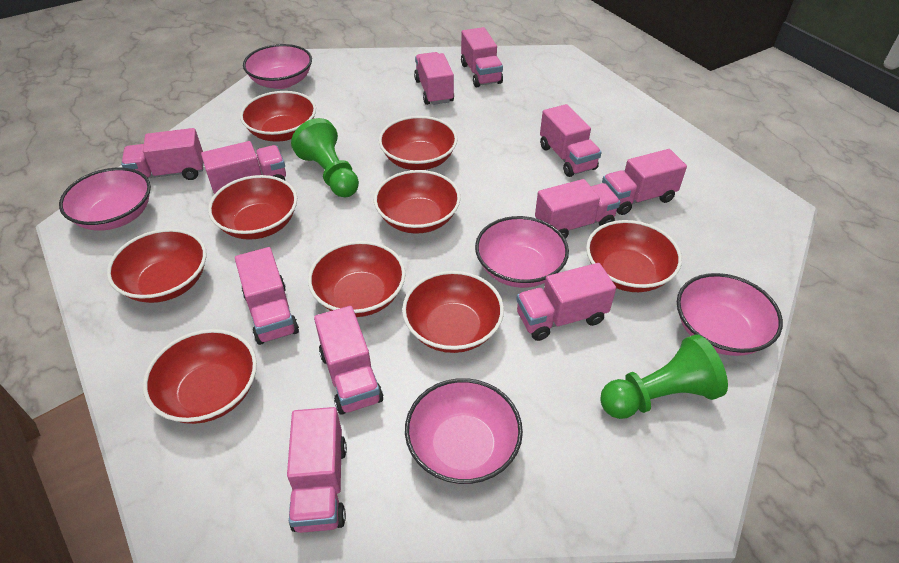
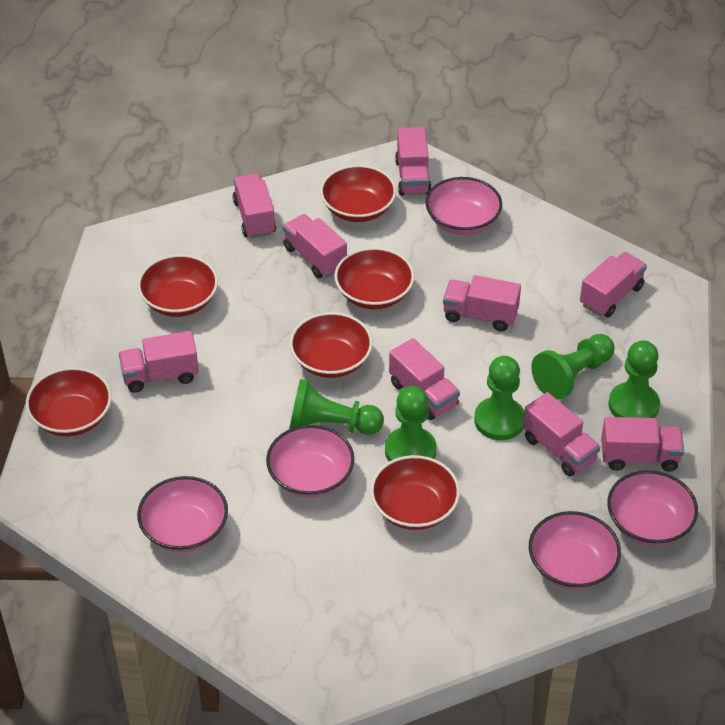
green pawn: [291,118,359,197] [600,334,728,419] = 2 -> [290,379,384,435] [385,386,437,461] [474,356,524,440] [531,334,615,400] [608,340,660,418] = 5
pink truck: [121,128,204,180] [201,141,286,194] [235,247,299,345] [287,407,347,533] [314,306,383,415] [414,52,454,105] [461,27,503,88] [516,263,616,341] [535,179,620,239] [540,104,602,177] [602,149,687,215] = 11 -> [119,331,199,393] [232,174,276,238] [283,214,347,279] [389,338,460,420] [395,127,432,196] [443,275,521,331] [523,392,600,477] [580,252,647,318] [601,417,684,472] = 9
red bowl: [107,229,206,303] [143,329,257,424] [208,175,297,240] [240,91,316,142] [308,241,406,317] [374,170,460,234] [379,116,458,170] [402,271,504,353] [586,220,682,292] = 9 -> [26,367,112,436] [137,254,218,317] [290,312,373,378] [320,165,396,222] [334,247,414,309] [370,455,460,530] = 6

